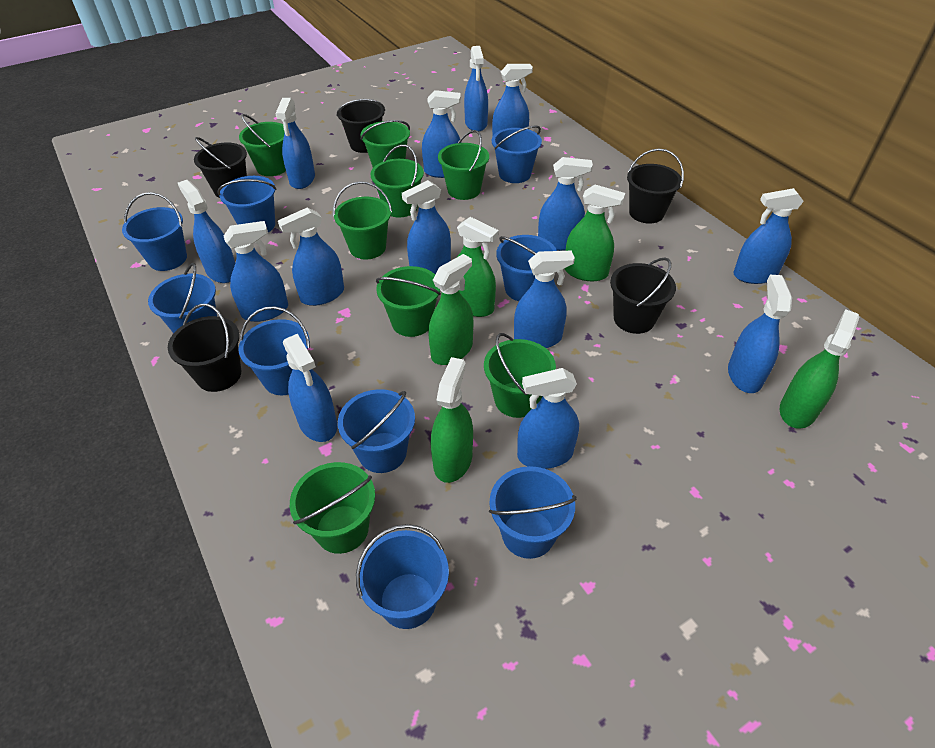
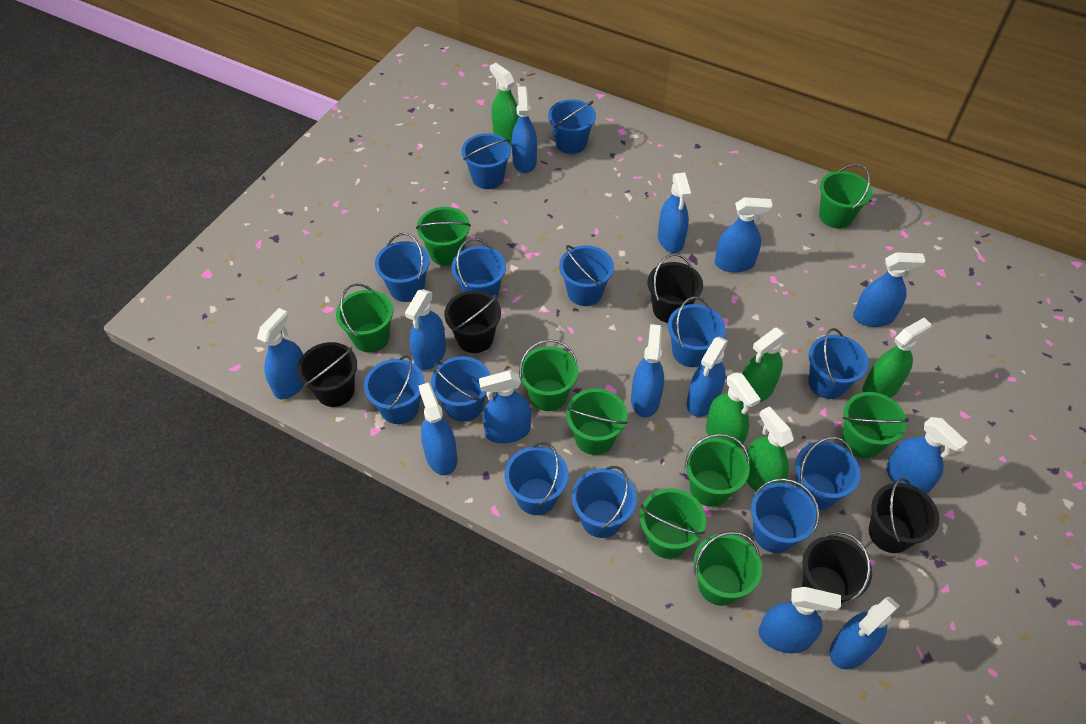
blue bucket: [122,192,187,271] [148,263,217,333] [217,176,276,232] [238,306,310,395] [338,389,415,473] [356,524,449,629] [489,466,577,559] [492,125,542,183] [496,235,557,301] = 9 -> [364,355,424,424] [375,233,430,302] [431,356,490,422] [451,238,506,299] [462,133,511,189] [505,442,569,515] [548,99,596,154] [559,245,614,306] [572,466,637,538] [668,297,725,367] [751,478,819,553] [795,436,860,510] [808,328,869,399] = 13
blue spray bottle: [178,180,235,283] [224,221,288,322] [276,98,315,189] [278,207,344,306] [283,334,337,442] [402,180,451,274] [422,90,461,178] [464,46,488,131] [492,64,533,135] [514,251,575,348] [517,368,579,469] [538,157,593,251] [728,275,792,393] [733,188,804,284] = 14 -> [257,308,304,399] [405,289,446,370] [419,383,457,475] [479,371,531,443] [512,86,537,173] [631,324,664,417] [658,172,691,253] [687,337,728,417] [715,197,773,273] [758,587,841,653] [830,597,899,669] [853,252,926,327] [886,417,968,494] = 13
green bucket: [239,114,286,176] [290,462,375,554] [333,181,392,259] [361,120,410,168] [371,145,424,217] [376,266,441,337] [438,130,489,200] [484,333,556,418] = 8 -> [336,284,393,353] [416,207,471,266] [519,339,579,411] [566,388,628,455] [640,488,706,559] [684,434,750,507] [693,531,762,606] [819,164,872,229] [842,392,909,459] = 9

